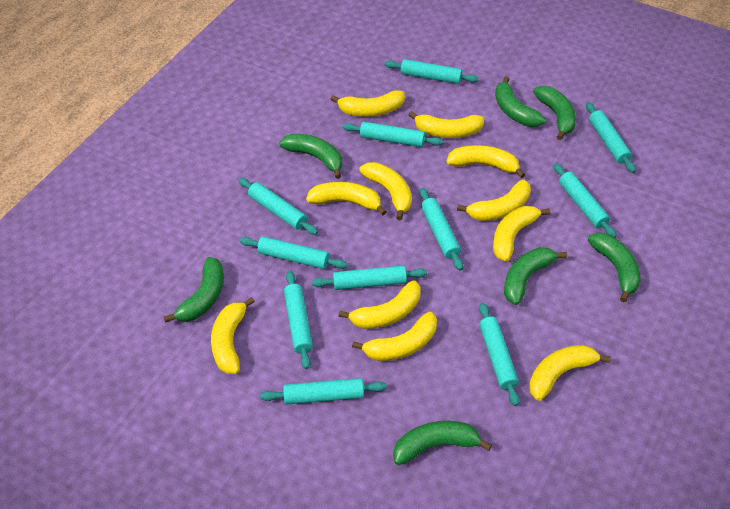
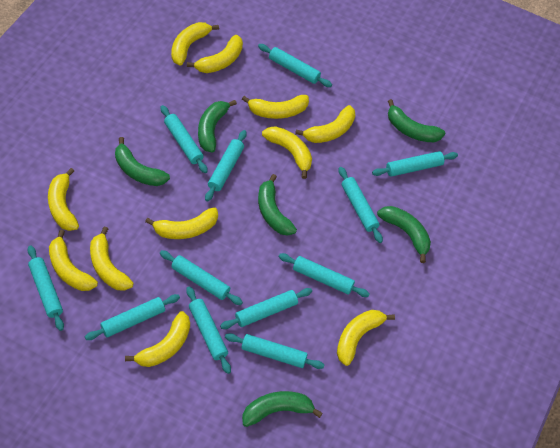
green banana: [164,257,224,323] [279,134,342,179] [393,421,492,465] [495,76,546,127] [504,247,567,305] [533,86,576,140] [588,233,640,302] = 7 -> [115,137,170,186] [198,100,237,153] [242,391,323,427] [258,174,297,236] [377,206,431,263] [388,99,445,142] = 6
turquoise rolling pin: [238,178,318,235] [240,236,348,269] [260,378,387,405] [284,271,313,369] [312,266,427,290] [343,122,443,147] [384,59,479,84] [419,188,463,270] [479,303,520,406] [553,163,616,238] [586,102,636,173] = 11 -> [27,245,64,331] [85,294,180,340] [160,250,243,305] [161,105,208,173] [186,286,231,374] [205,130,247,201] [220,288,312,329] [225,333,324,369] [258,44,332,87] [278,253,370,297] [339,167,383,243] [372,151,458,177] = 12

